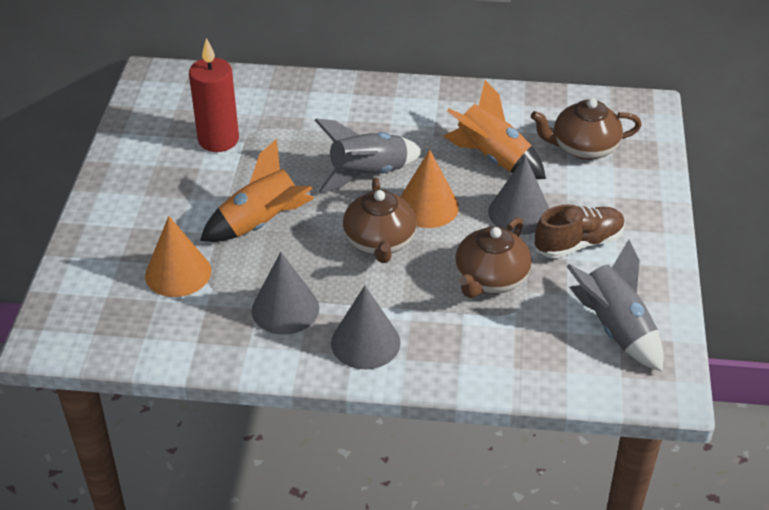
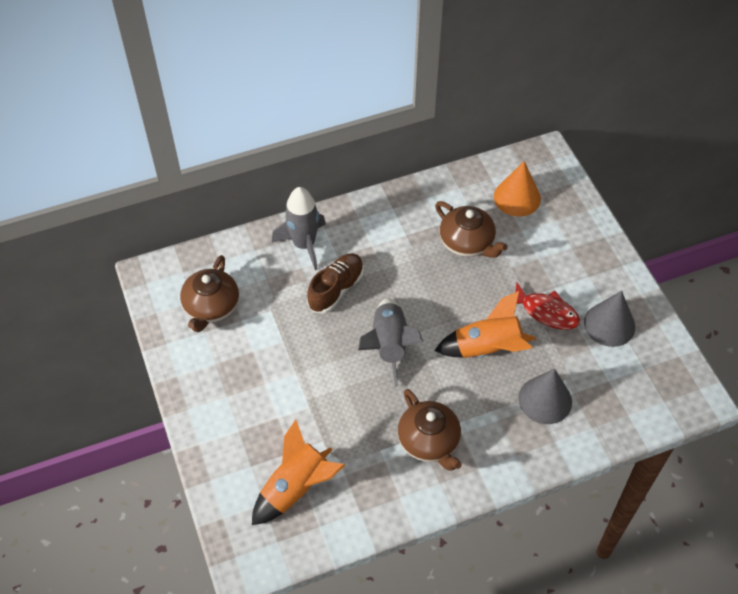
grey cone: [252,252,319,335] [331,285,401,369] [488,156,549,235] = 3 -> [518,369,572,424] [584,291,635,347] = 2
orange cone: [145,216,211,297] [400,150,459,228] = 2 -> [494,161,541,217] = 1
red candle: [189,38,239,152] = 1 -> none = 0
red fish: none = 0 -> [515,283,580,330] = 1

